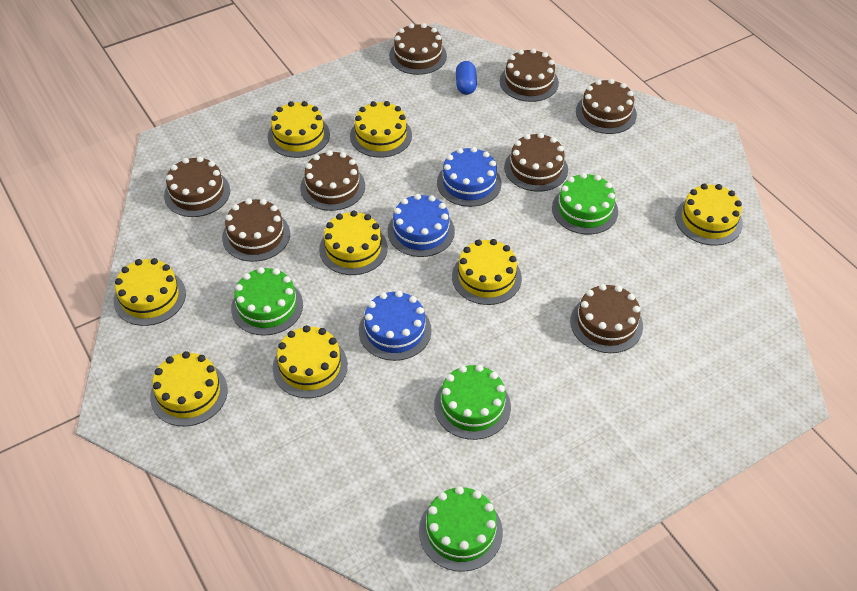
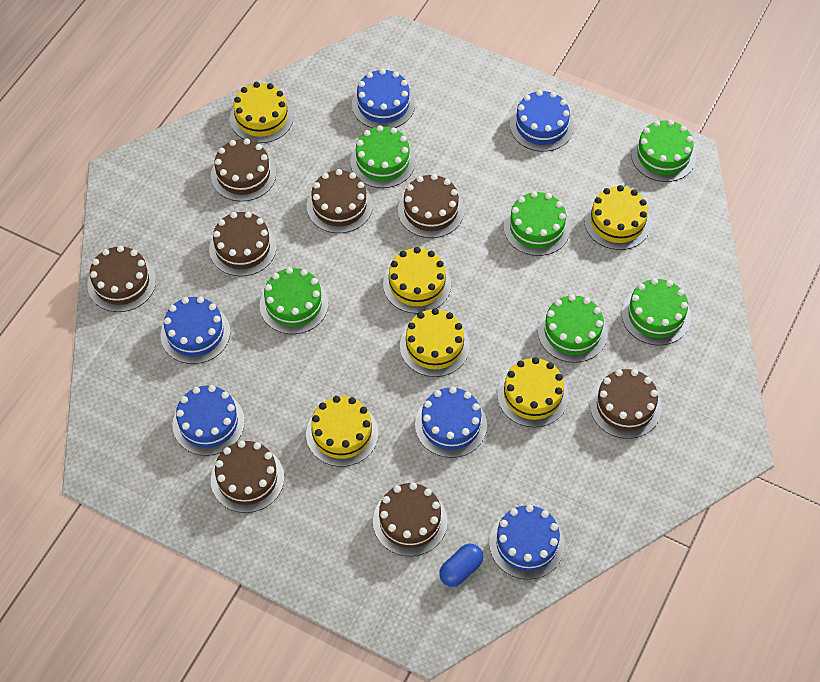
blue cake: [359,290,432,361] [388,194,455,257] [437,147,502,207] = 3 -> [160,296,230,364] [172,385,245,456] [352,68,415,128] [415,387,487,458] [489,505,565,580] [510,90,574,152] = 6
green cake: [231,267,303,336] [419,486,503,572] [434,364,511,440] [552,173,618,234] = 4 -> [259,267,328,334] [350,125,415,188] [504,191,571,256] [538,294,608,363] [622,278,691,345] [631,120,696,182] = 6
yellow cake: [114,258,186,326] [150,351,228,426] [268,101,330,158] [273,325,348,398] [319,211,388,275] [350,101,412,158] [452,239,522,305] [675,184,743,246] = 8 -> [230,82,294,143] [306,396,378,467] [383,247,451,314] [400,308,470,377] [497,357,569,427] [584,185,651,250] = 6

